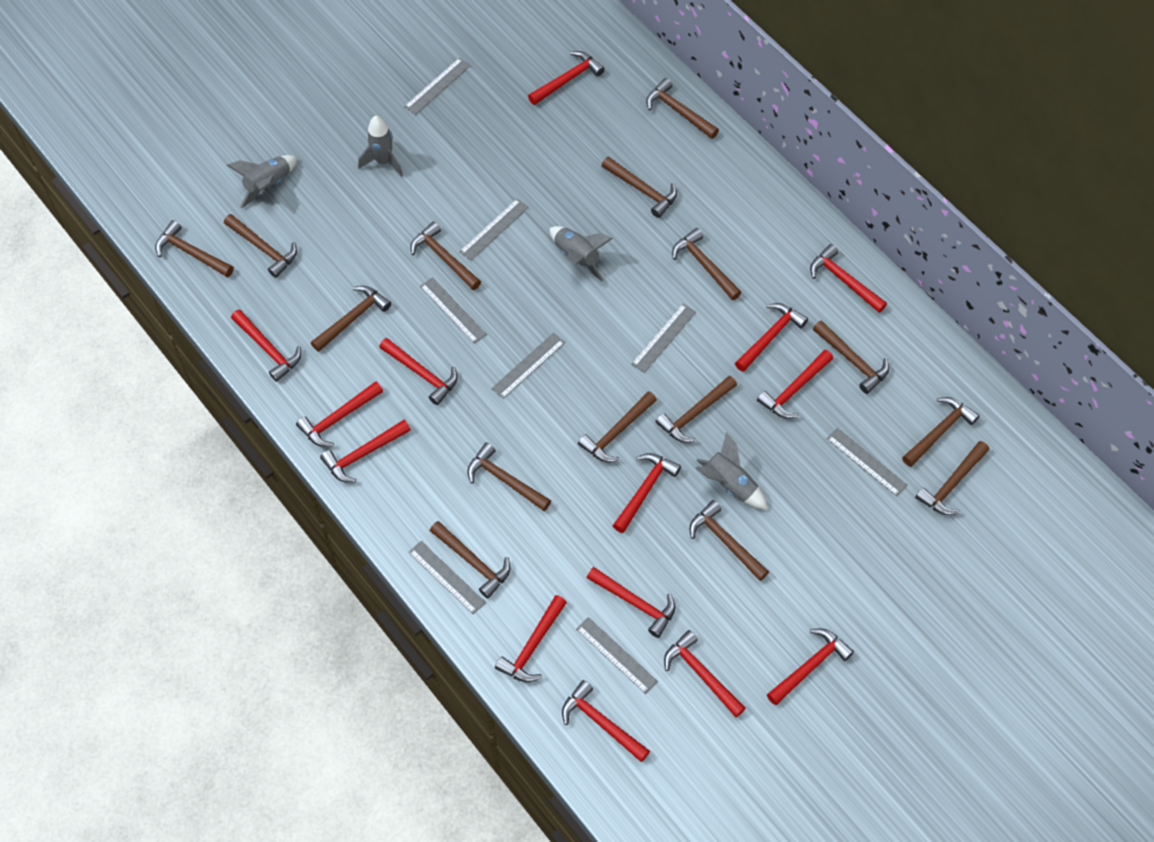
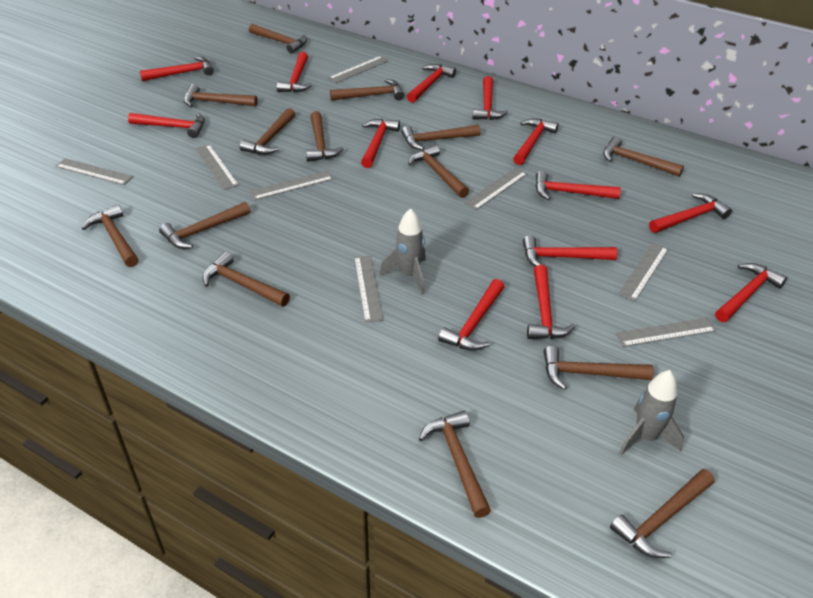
brown hammer: [155,220,234,277] [224,214,297,278] [311,286,391,352] [411,221,481,290] [430,521,510,598] [467,442,551,511] [578,391,657,462] [602,156,677,218] [646,78,719,139] [655,376,737,443] [672,228,742,300] [689,500,769,581] [813,320,889,394] [902,397,980,467] [915,441,989,515] = 15 -> [82,205,139,267] [159,202,250,249] [184,84,257,107] [202,252,290,307] [239,108,295,155] [249,24,307,54] [306,111,344,162] [330,79,404,101] [401,125,481,150] [408,145,469,198] [419,411,491,518] [544,346,654,390] [603,136,684,177] [610,469,715,558] = 14
grey rocket: [227,155,298,208] [358,116,403,177] [550,226,613,281] [695,432,768,510] = 4 -> [380,208,426,294] [619,370,684,456] = 2
red hammer: [231,309,301,382] [296,381,383,447] [320,420,411,483] [379,338,458,405] [495,595,567,683] [528,51,605,105] [562,680,650,762] [587,567,675,638] [613,453,681,533] [664,630,746,717] [735,303,808,372] [757,350,833,419] [767,628,854,705] [810,244,887,313] = 14 -> [128,113,205,138] [140,56,214,81] [277,52,312,93] [361,119,400,168] [407,64,456,103] [438,279,504,351] [472,76,508,120] [513,118,559,165] [523,235,617,266] [527,265,575,339] [536,171,621,200] [649,193,732,233] [715,263,787,322] = 13

